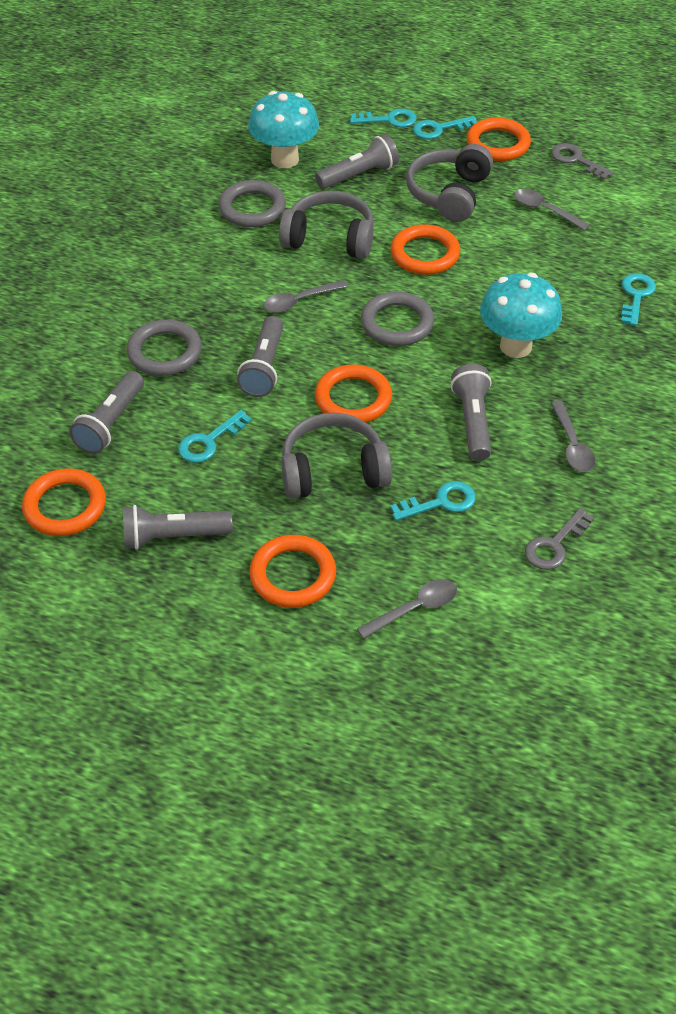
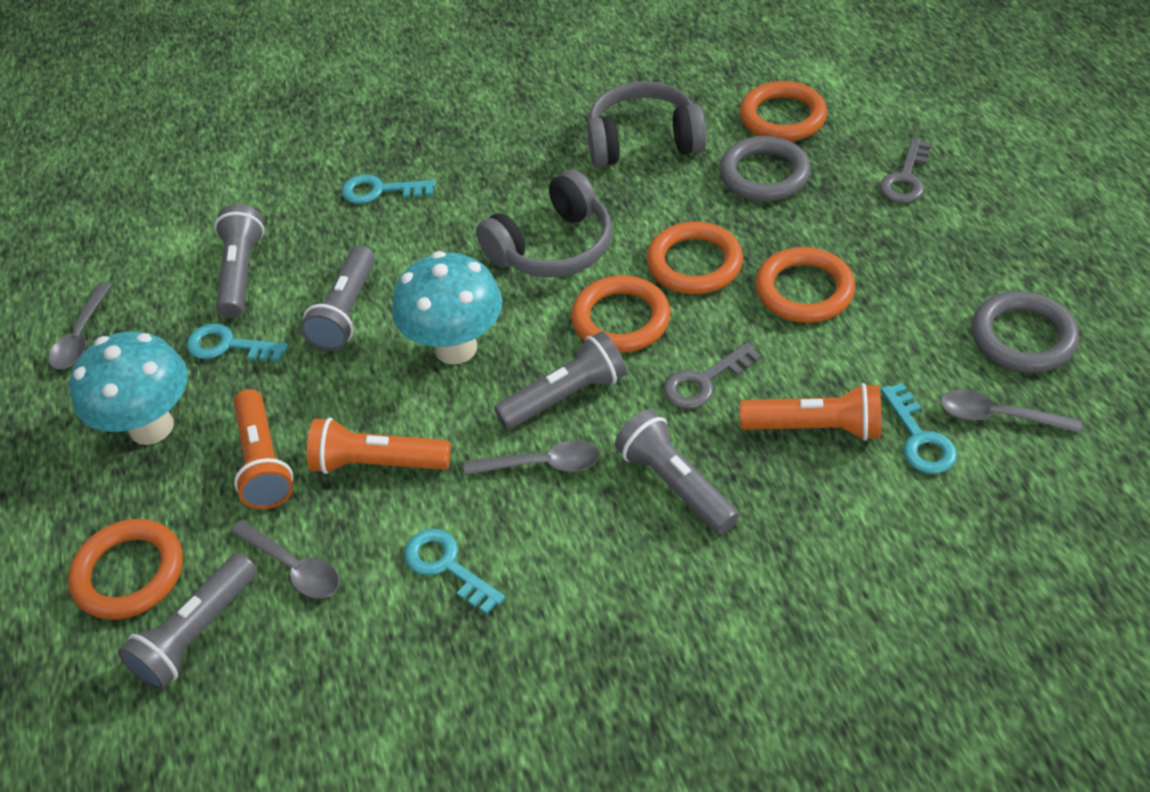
grey headphones: [279,191,374,259] [281,413,392,499] [406,144,493,222] = 3 -> [476,169,612,278] [587,81,707,167] = 2
grey ring: [126,319,202,376] [218,180,286,227] [361,292,434,346] = 3 -> [719,136,811,201] [972,291,1079,373] = 2
orange flashlight: none = 0 -> [234,389,293,509] [307,417,451,474] [740,383,881,441] = 3
turquoise key: [178,410,252,463] [350,109,417,127] [390,481,476,521] [413,116,477,139] [621,273,656,326] = 5 -> [187,323,288,362] [342,174,436,204] [404,529,505,614] [881,383,957,474] = 4

